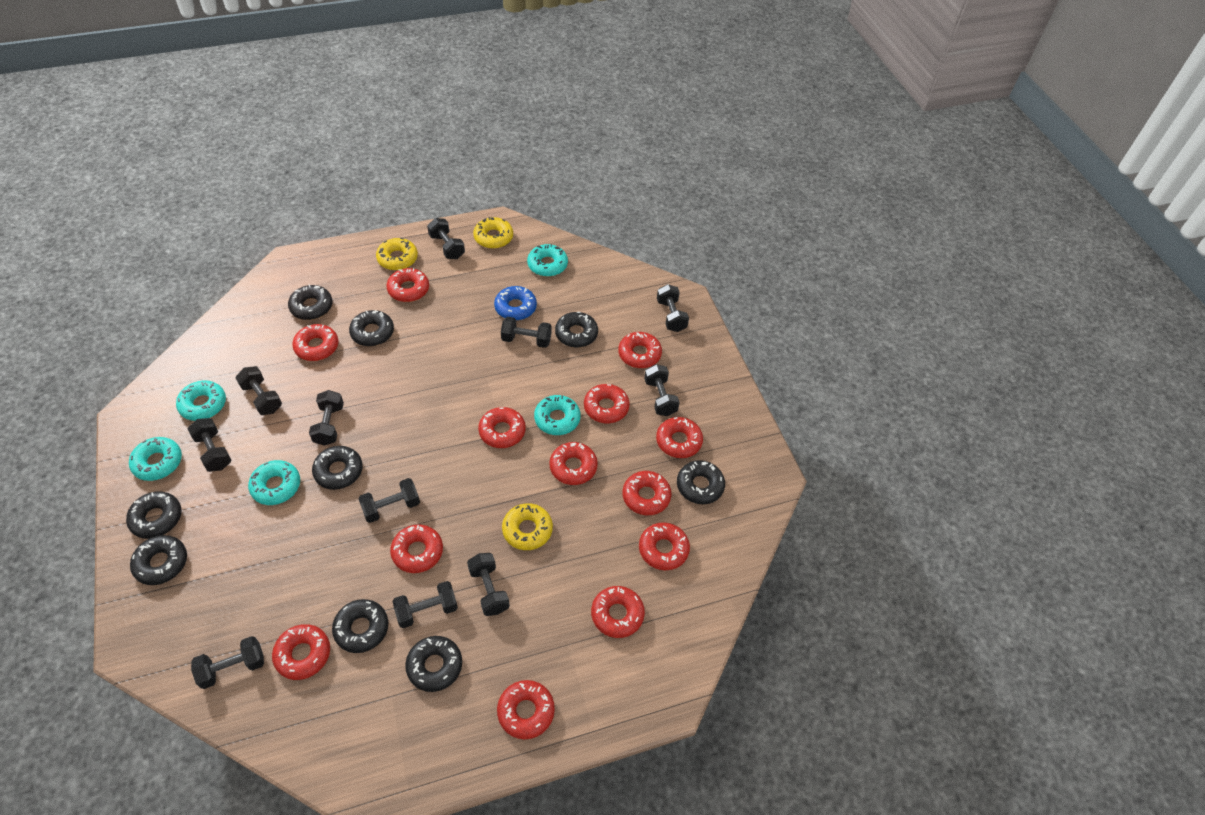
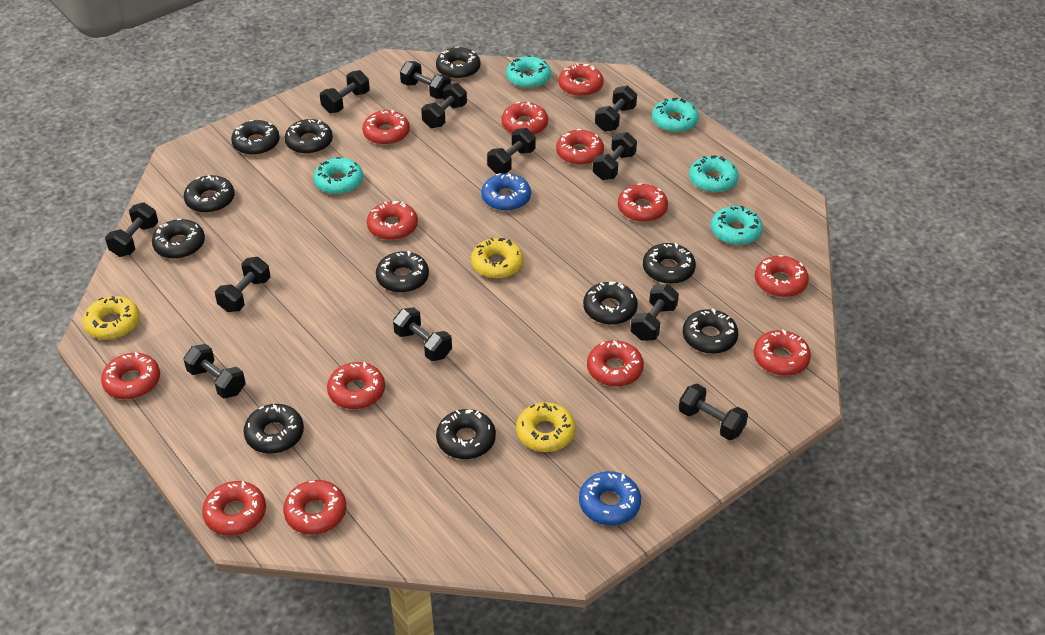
black donut: [126,492,181,539] [130,535,187,585] [288,285,332,320] [312,446,363,490] [332,599,388,653] [349,310,394,346] [405,636,462,692] [555,312,598,348] [677,460,725,504] = 9 -> [152,219,205,259] [184,175,235,213] [231,120,280,155] [243,404,304,454] [285,119,333,154] [376,251,429,293] [436,47,480,79] [436,409,496,459] [583,282,638,325] [643,243,696,284] [683,309,738,354] = 11
black dumbbell: [187,418,232,472] [191,636,264,689] [235,366,282,415] [309,390,344,446] [358,478,420,523] [392,581,458,628] [427,218,465,259] [467,553,510,616] [501,317,552,348] [644,364,680,416] [657,284,689,332] = 11 -> [105,203,158,257] [183,344,246,399] [215,257,271,312] [320,70,370,113] [393,307,452,361] [400,61,451,99] [421,83,467,128] [487,128,536,174] [592,132,637,180] [595,86,637,132] [630,284,679,341] [679,384,748,440] = 12
blue donut: [494,286,537,320] = 1 -> [481,173,531,211] [579,471,641,526] = 2

